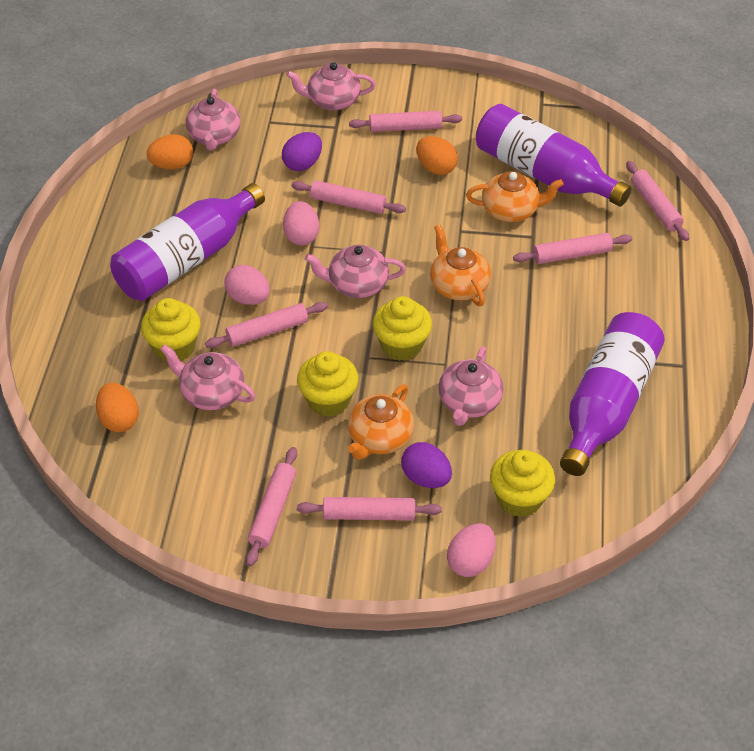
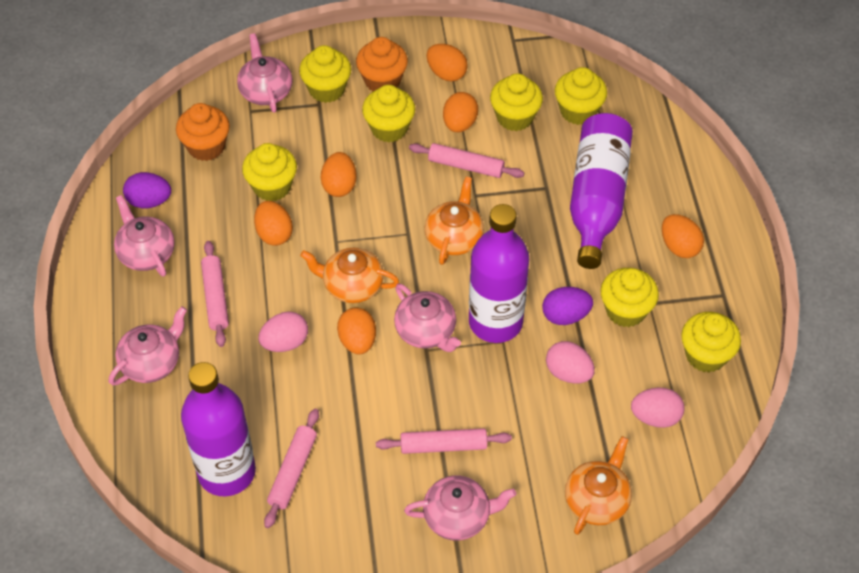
orange cupcake: none = 0 -> [176,103,230,161] [356,37,408,92] = 2
orange egg: [96,383,139,432] [147,134,193,170] [416,136,458,175] = 3 -> [254,201,293,246] [321,152,357,197] [337,308,376,354] [426,44,468,81] [443,92,478,132] [662,214,704,258] = 6
pink rolling pin: [205,302,328,348] [246,447,297,566] [291,180,406,214] [297,497,442,521] [349,111,462,132] [513,233,632,264] [626,161,689,241] = 7 -> [201,241,229,347] [264,409,319,528] [376,428,512,454] [409,143,524,178] = 4
yellow cupcake: [141,298,201,361] [297,351,359,417] [373,296,432,361] [490,450,555,517] = 4 -> [242,143,297,201] [299,45,351,103] [362,85,415,143] [490,74,543,131] [555,67,607,125] [600,268,659,327] [681,312,741,373] = 7

